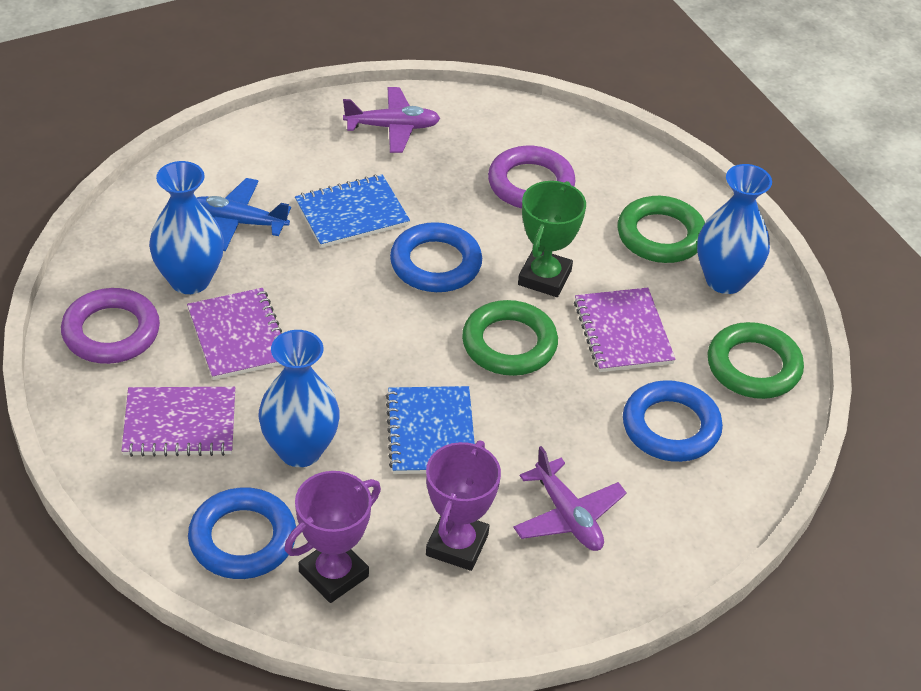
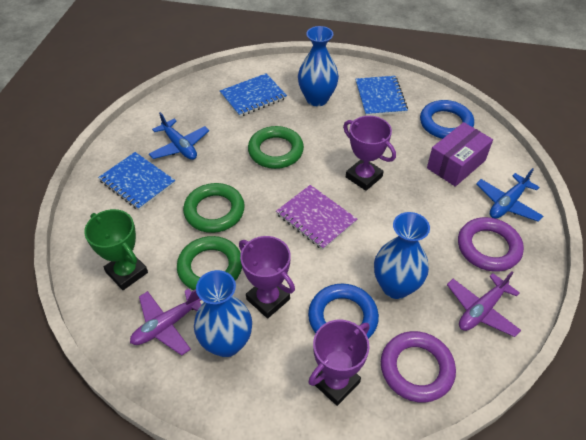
blue notebook: [295,174,410,248] [386,386,475,474] = 2 -> [98,152,175,210] [220,73,287,117] [356,76,408,116] = 3
blue plane: [197,178,291,251] = 1 -> [149,112,209,160] [476,168,543,222] = 2
blue ring: [188,487,296,579] [390,222,482,292] [623,380,723,462] = 3 -> [308,284,379,339] [420,100,474,139] = 2
purple box: none = 0 -> [427,122,493,187] = 1
purple notebook: [121,387,235,457] [187,288,282,380] [574,288,676,372] = 3 -> [276,185,357,250] = 1
purple trophy: [285,471,381,603] [426,440,501,571] = 2 -> [239,236,295,318] [308,320,370,406] [343,116,396,191] = 3

